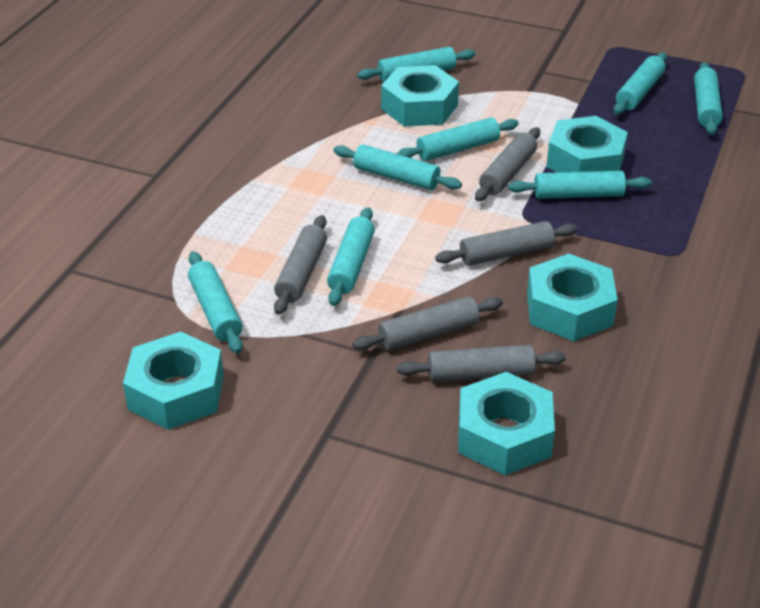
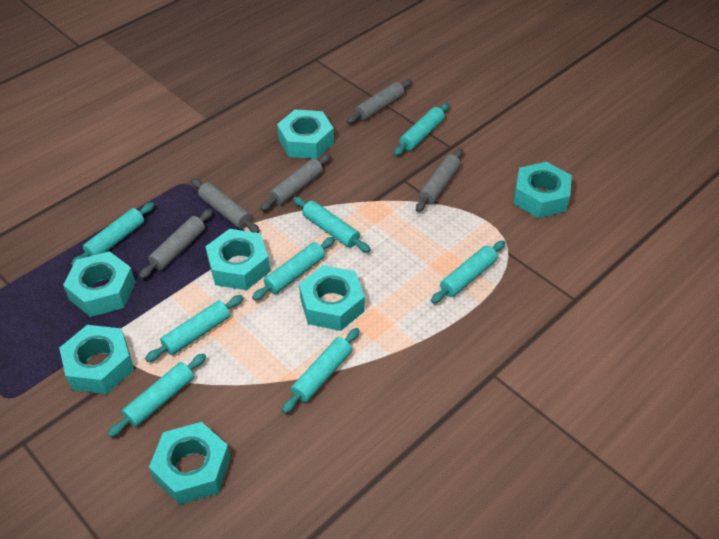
turquoise nut: [123,332,224,430] [381,65,459,126] [458,372,555,475] [527,253,618,341] [546,116,628,173] = 5 -> [59,325,134,394] [63,251,136,317] [149,422,231,505] [205,229,270,290] [277,110,334,159] [299,265,365,331] [513,162,572,218] = 7

